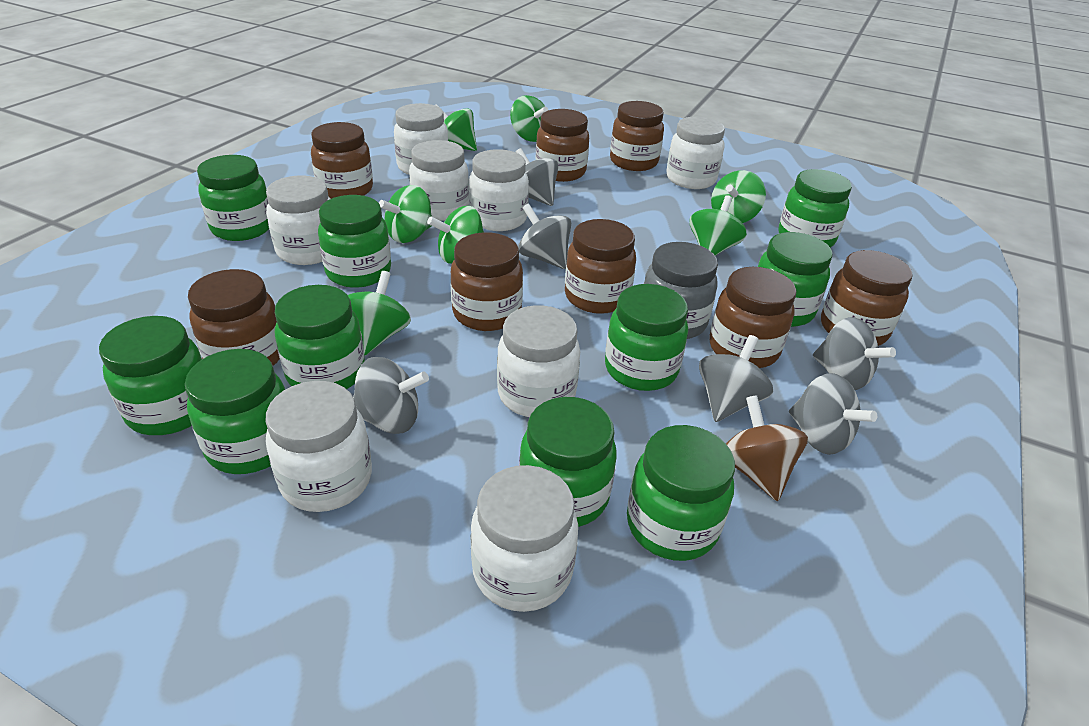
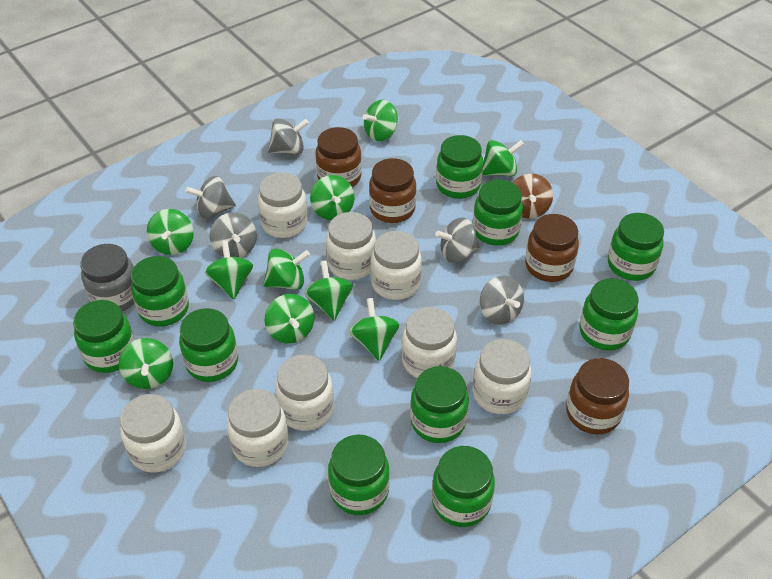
brown jar: [188,269,280,366] [311,122,373,199] [450,232,523,331] [536,109,589,182] [565,219,636,314] [610,101,664,171] [710,267,796,368] [821,250,913,346] = 8 -> [315,127,362,187] [369,158,416,223] [525,214,579,282] [566,358,629,435] = 4
green spinning top: [348,271,411,356] [379,185,432,243] [427,206,484,264] [435,104,477,151] [510,95,548,142] [689,195,747,256] [711,170,766,223] = 7 -> [119,338,173,389] [147,209,194,255] [205,240,253,300] [263,248,310,290] [265,294,314,344] [304,260,353,321] [310,175,354,220] [349,298,399,361] [363,100,398,141] [482,140,524,176] = 10
grey spinning top: [353,357,429,434] [516,148,558,206] [518,203,571,269] [699,335,773,422] [789,373,877,455] [813,317,896,390] = 6 -> [185,176,236,219] [210,212,257,258] [268,118,309,154] [435,218,480,263] [480,275,524,325] = 5

